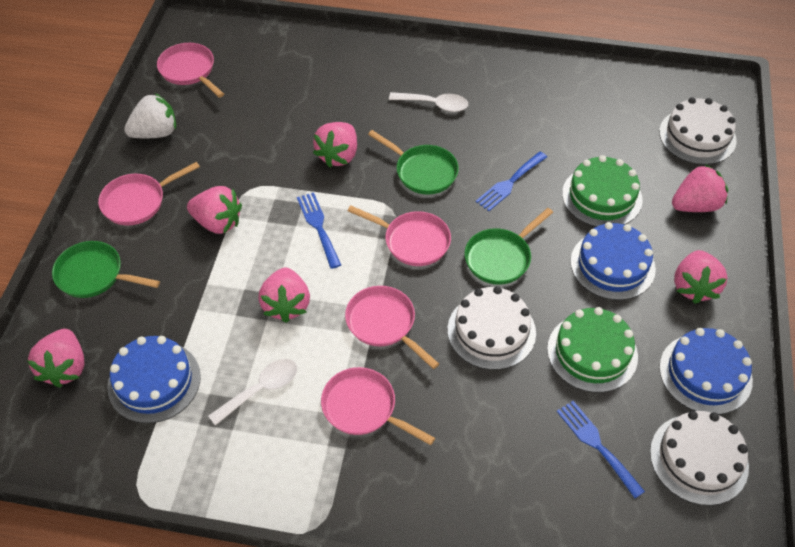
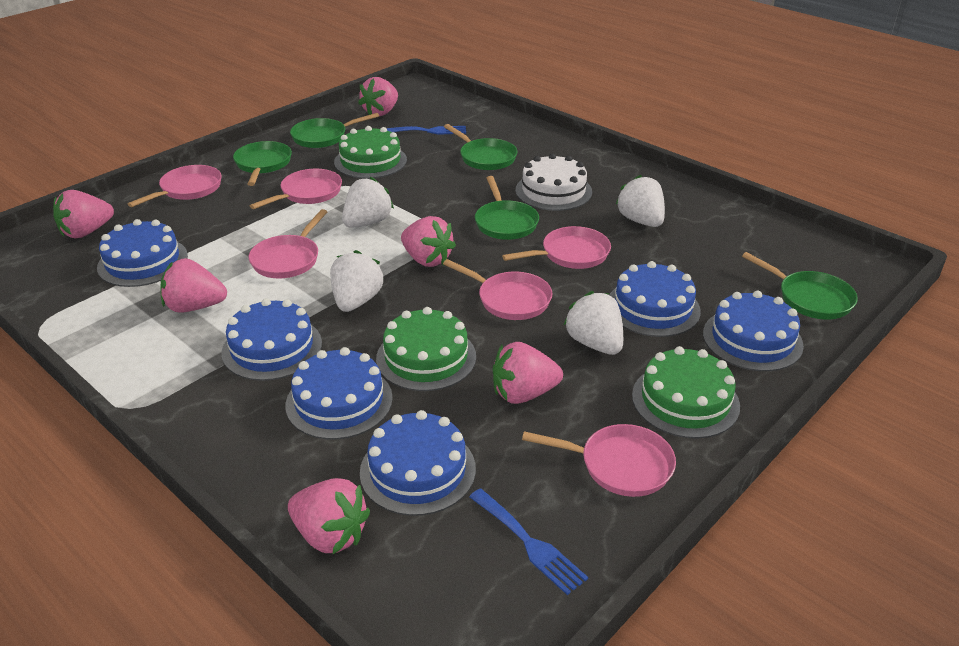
blue cake: [107,336,201,423] [570,222,656,300] [659,328,753,415] = 3 -> [97,219,188,287] [221,298,322,381] [285,347,393,439] [360,410,476,516] [609,261,701,337] [703,291,804,371] = 6
blue fork: [297,192,341,269] [476,152,547,211] [557,401,645,498] = 3 -> [386,126,466,135] [469,488,588,595] = 2
green cake: [547,307,638,393] [562,155,643,227] = 2 -> [334,126,407,179] [376,307,476,391] [632,346,740,439] = 3
green pan: [52,241,160,298] [368,130,459,194] [465,208,553,285] = 3 -> [233,141,292,186] [290,113,379,148] [444,124,517,170] [475,176,539,240] [742,252,858,319] = 5
pink pan: [98,162,200,225] [157,43,224,98] [321,367,435,445] [345,286,439,369] [348,206,451,266] = 5 -> [128,165,222,207] [249,209,327,278] [250,169,342,209] [443,259,552,320] [502,226,611,269] [522,424,676,497] = 6
white cake: [448,286,536,370] [650,411,749,506] [659,97,737,165] = 3 -> [515,153,592,211] = 1
white spoon: [208,359,297,426] [389,92,468,112] = 2 -> none = 0
white strawberry: [124,93,176,138] = 1 -> [330,250,384,312] [342,177,394,228] [564,291,623,355] [616,175,665,227] = 4

